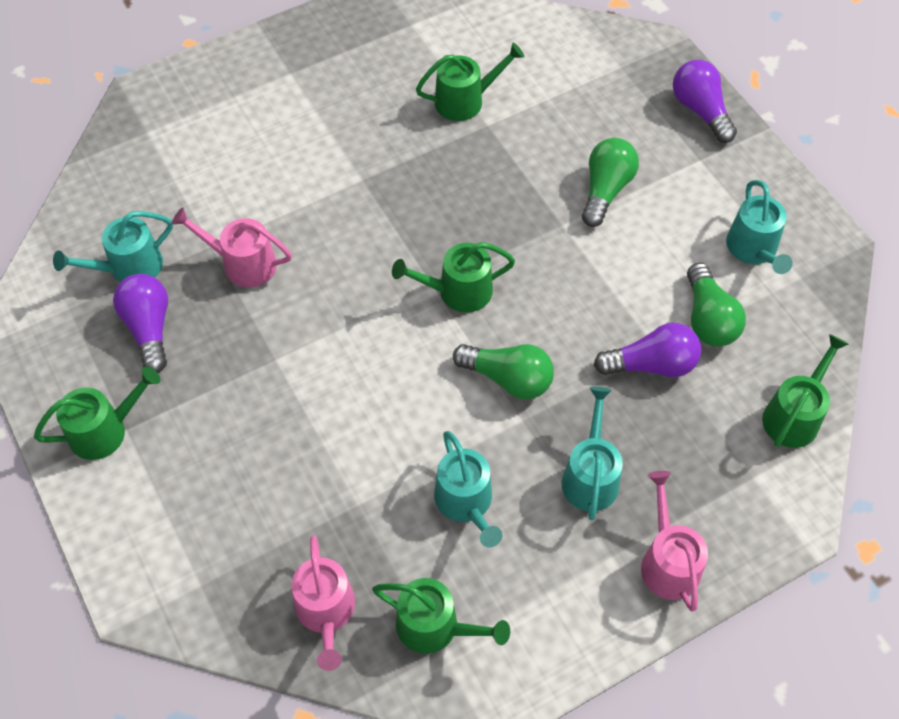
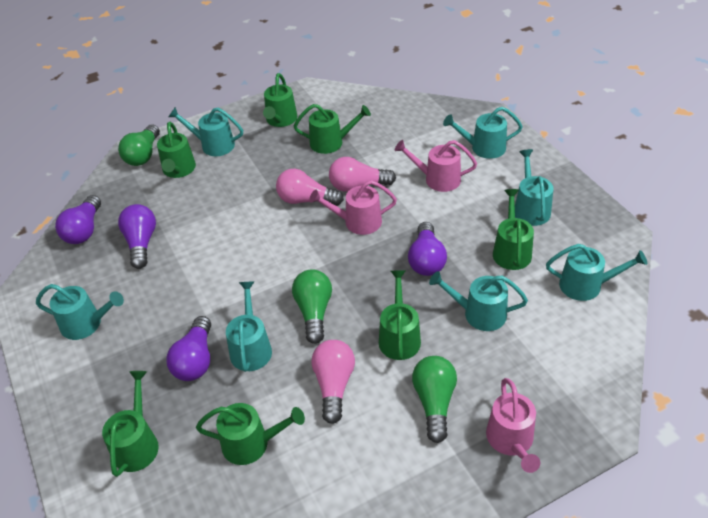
green watering can: [34,367,160,460] [372,578,510,654] [392,242,515,313] [416,43,524,121] [762,334,849,448] = 5 -> [102,371,159,477] [157,122,196,178] [196,403,305,465] [263,73,297,127] [294,104,371,154] [379,270,421,360] [493,189,534,270] = 7
pink light bulb: none = 0 -> [276,169,344,206] [311,340,355,424] [329,157,396,192] = 3
purple light bulb: [113,274,168,373] [594,323,701,377] [673,60,737,143] = 3 -> [55,195,101,244] [118,204,156,269] [166,316,211,381] [408,222,447,276] = 4
turquoise watering can: [53,211,173,282] [434,431,502,548] [562,387,623,520] [726,180,793,274] = 4 -> [36,284,124,340] [169,107,243,156] [226,281,272,372] [429,271,528,331] [443,107,523,159] [515,149,554,226] [546,244,647,301] = 7

